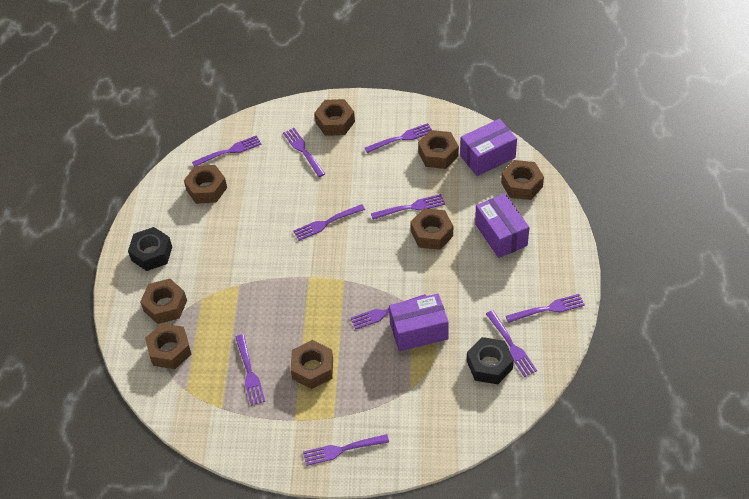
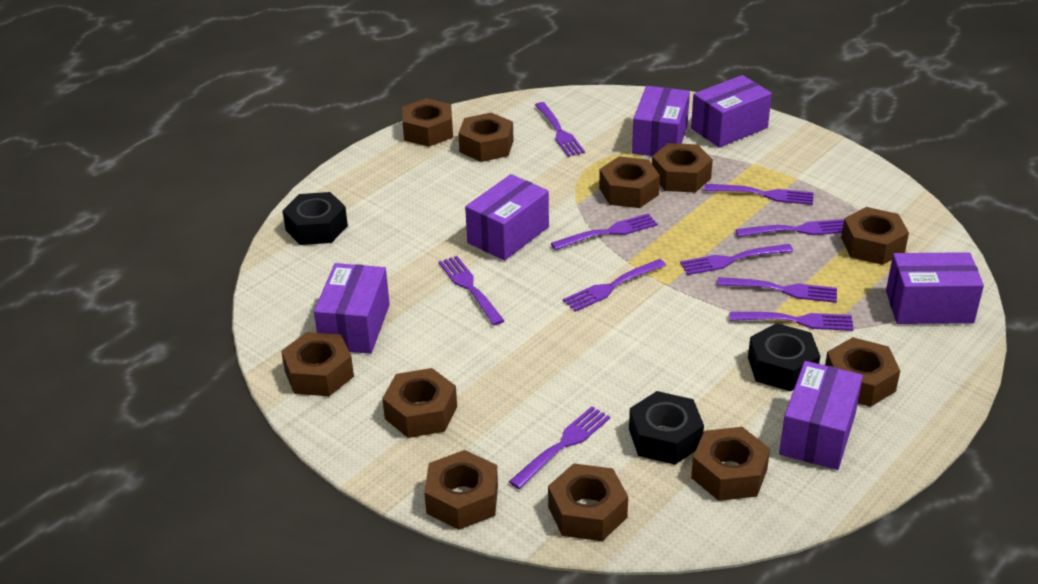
black nut: [128,227,172,271] [467,337,514,384] = 2 -> [282,192,348,245] [629,391,704,465] [748,323,820,391] = 3
brown nut: [140,279,187,324] [145,323,192,369] [184,165,227,204] [291,340,333,389] [314,99,355,136] [411,208,453,250] [418,130,459,169] [501,160,544,200] = 8 -> [281,332,354,396] [382,368,457,438] [402,98,453,147] [424,450,498,530] [458,113,514,162] [548,464,628,541] [599,156,660,208] [652,143,713,193] [691,427,770,501] [825,337,900,407] [841,207,909,265] = 11
purple box: [389,294,449,351] [460,119,517,176] [475,194,530,258] = 3 -> [314,263,390,354] [465,174,549,261] [632,86,690,156] [691,75,772,148] [779,361,863,470] [886,252,984,324] = 6

